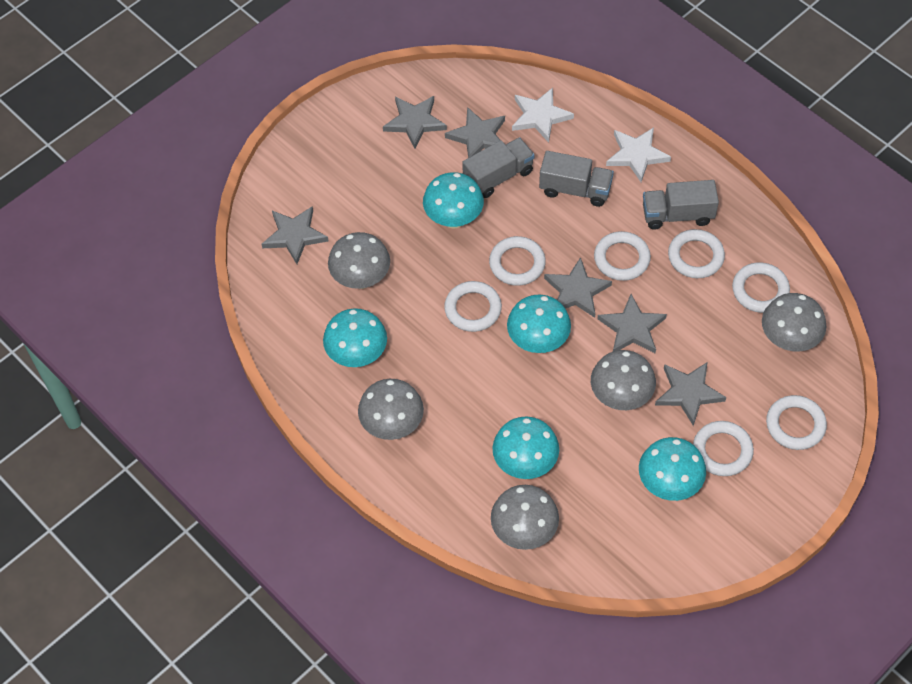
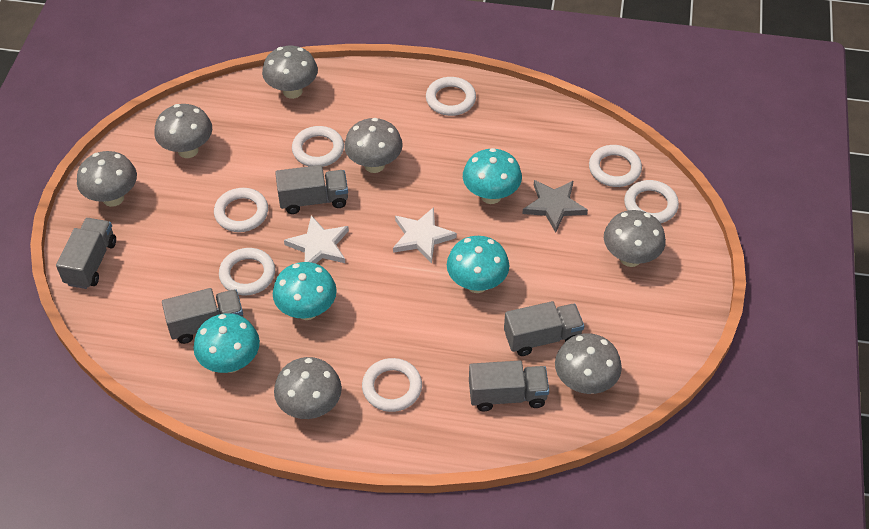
grey mushroom: [328,232,390,289] [358,379,424,440] [491,485,559,550] [591,350,656,410] [762,293,826,351] = 5 -> [77,151,137,207] [154,104,212,158] [262,46,318,99] [274,357,342,419] [344,118,403,173] [555,333,622,394] [604,210,666,267] = 7
grey star: [262,206,329,264] [383,96,447,148] [445,107,505,158] [544,257,612,318] [597,294,667,353] [655,362,726,426] = 6 -> [522,180,588,233] = 1
grey truck: [462,137,535,198] [539,151,614,207] [643,180,719,230] = 3 -> [56,218,116,289] [162,288,243,344] [275,165,348,214] [469,361,549,411] [504,301,584,356] = 5
turquoise mushroom: [323,308,387,367] [423,172,484,229] [493,417,559,479] [507,295,571,353] [639,437,706,501] = 5 -> [193,313,260,373] [273,262,337,320] [447,236,509,293] [463,148,522,204] = 4

